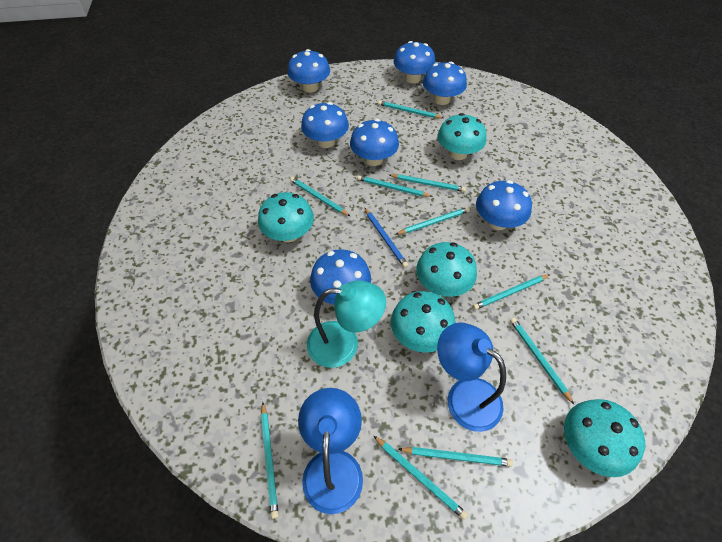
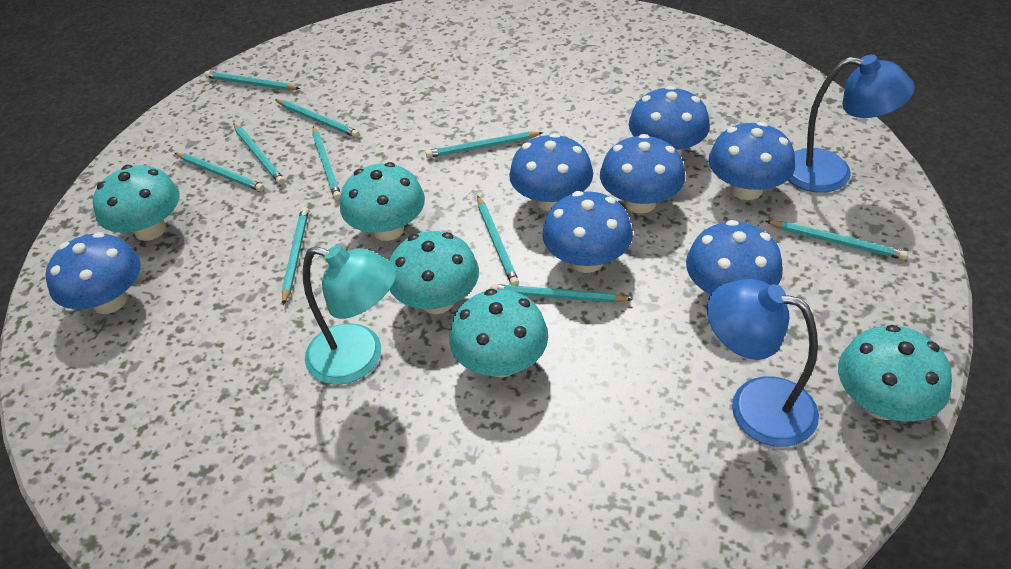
blue pencil: [364,207,408,268] = 1 -> none = 0

